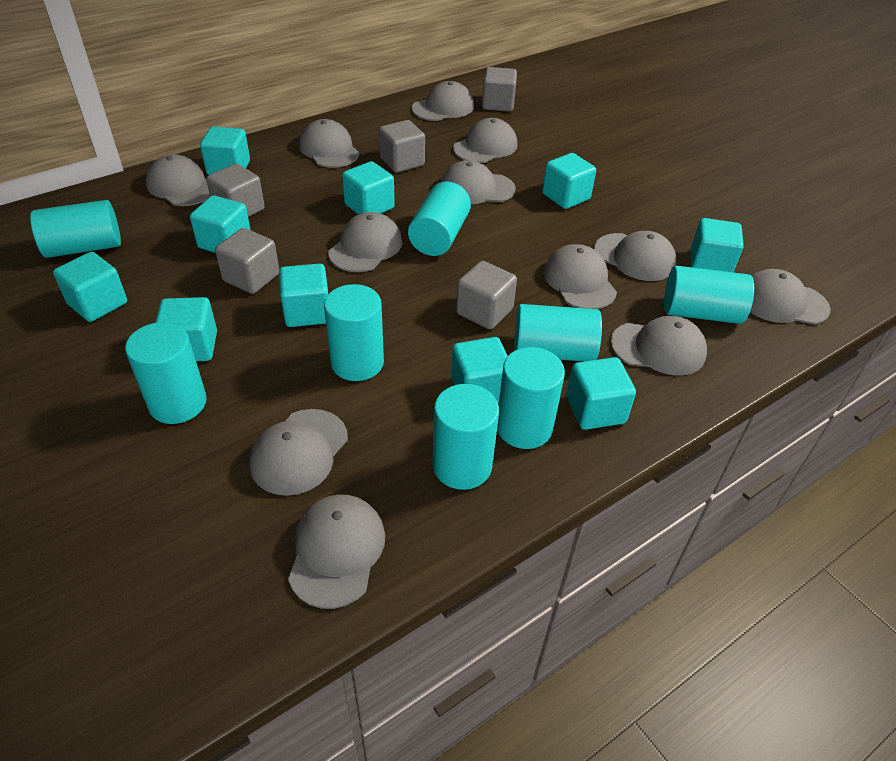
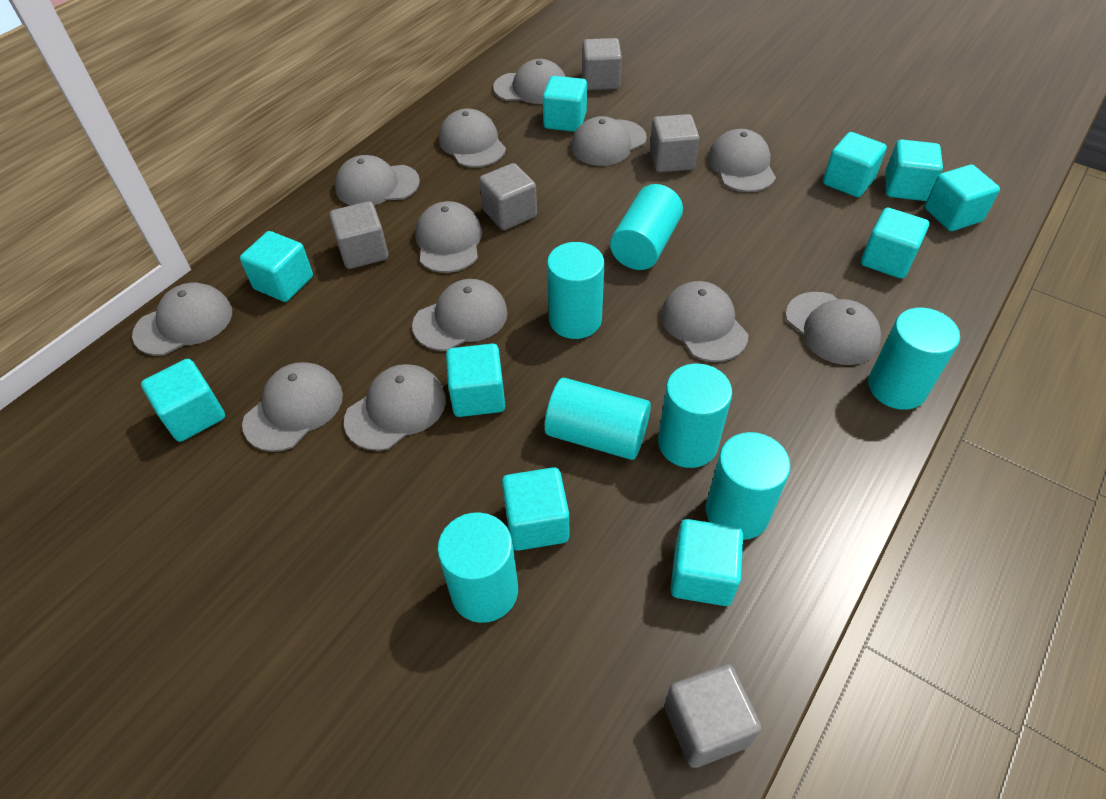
turquoise cylinder: [30,200,121,258] [125,322,207,424] [324,284,384,381] [408,182,471,256] [433,384,499,490] [497,347,565,449] [514,304,602,361] [664,266,754,324] = 8 -> [437,513,518,623] [545,378,651,460] [547,242,604,339] [610,184,683,270] [658,363,732,468] [706,432,791,540] [868,308,960,410] = 7

